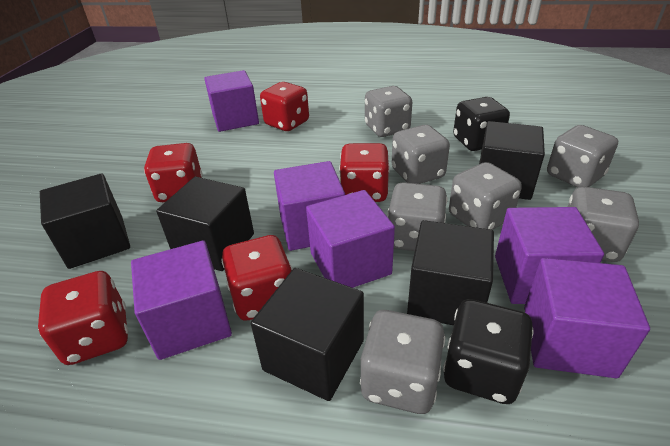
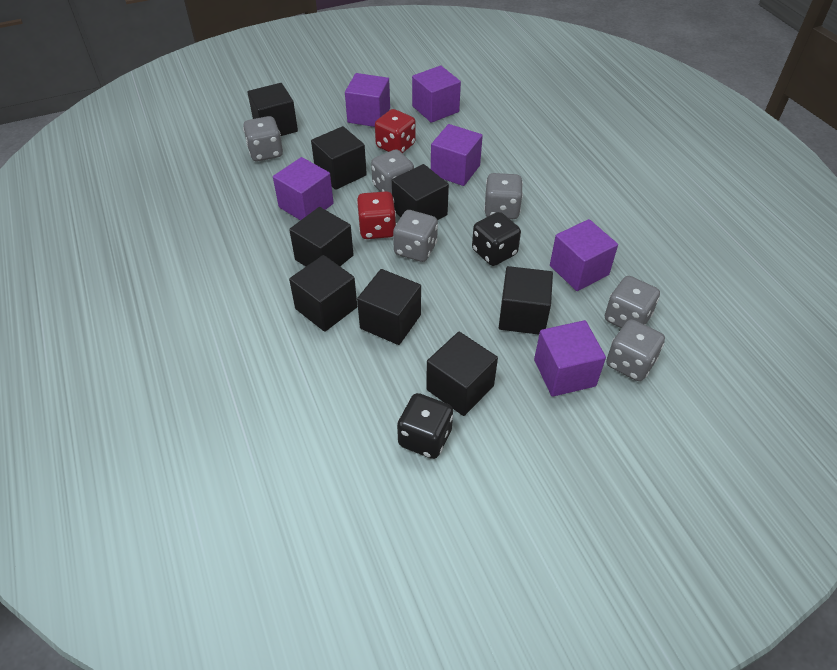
black cube: [40,174,130,269] [156,177,254,271] [251,268,364,401] [407,220,494,325] [479,121,545,200] = 5 -> [247,83,298,136] [289,207,354,266] [289,255,357,332] [311,126,367,190] [357,269,421,345] [392,164,449,220] [426,332,498,416] [499,266,553,335] = 8
grey dice: [360,310,445,414] [365,86,412,137] [387,182,447,251] [392,125,450,184] [449,162,522,230] [547,125,618,187] [568,186,639,262] = 7 -> [243,116,283,161] [371,149,414,194] [393,210,438,262] [484,173,523,219] [605,276,660,328] [606,319,665,381] = 6
red dice: [38,271,128,365] [144,143,203,202] [221,235,292,321] [260,82,309,131] [339,143,390,202] = 5 -> [357,191,396,239] [375,109,416,153] = 2

